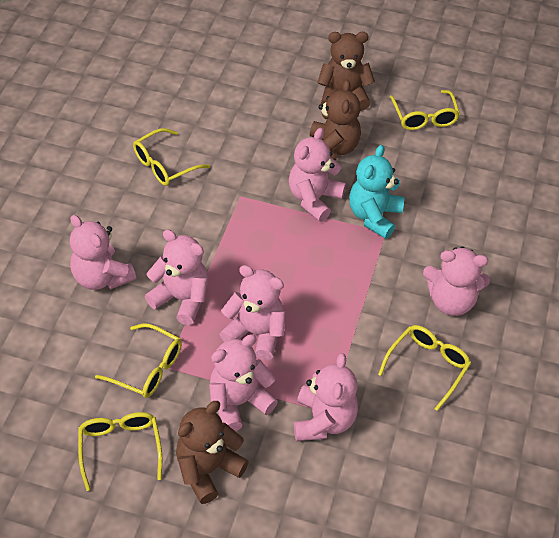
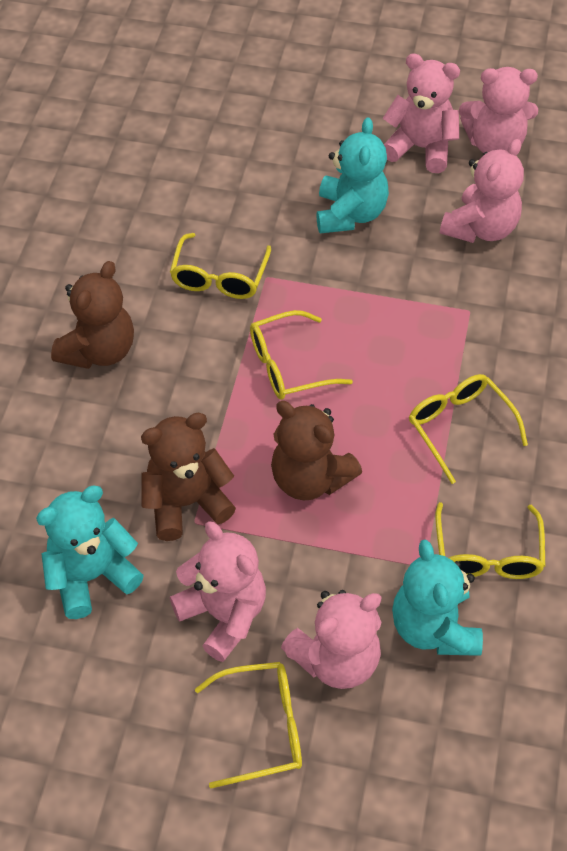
pink teddy bear: [70,215,136,290] [145,230,208,325] [209,334,278,431] [220,265,285,360] [289,128,346,222] [294,353,358,441] [423,247,490,316] = 7 -> [170,521,266,662] [281,590,382,689] [382,53,460,173] [440,139,524,243] [459,67,538,153] = 5
turquoise teddy bear: [349,145,405,239] = 1 -> [36,485,144,619] [316,118,389,234] [392,539,483,656] = 3

